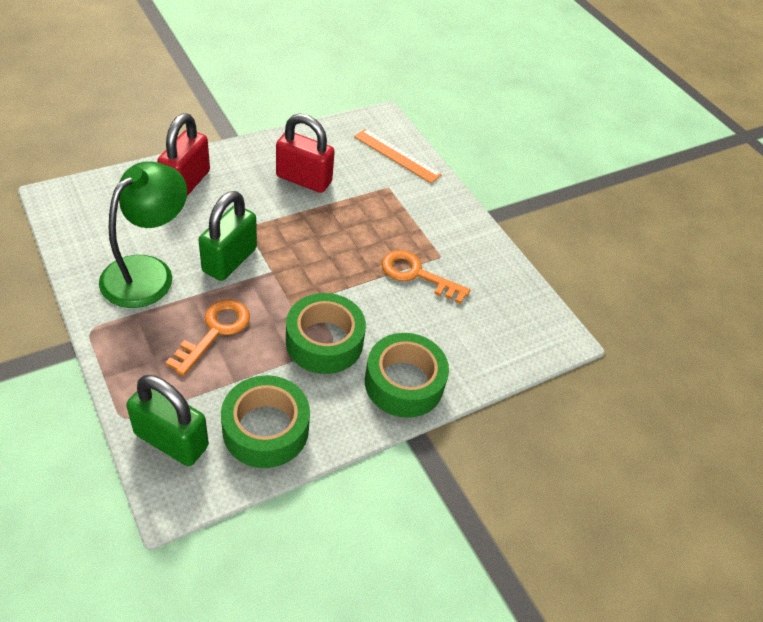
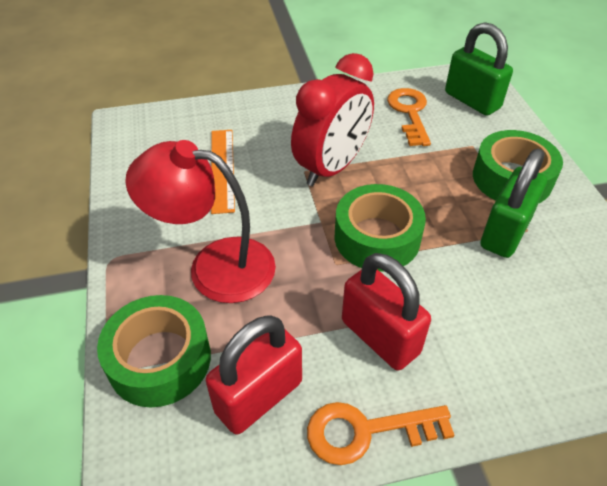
green lamp: [99,161,187,308] = 1 -> none = 0
red clock: none = 0 -> [291,53,374,186] = 1
red lamp: none = 0 -> [125,140,276,303] = 1

